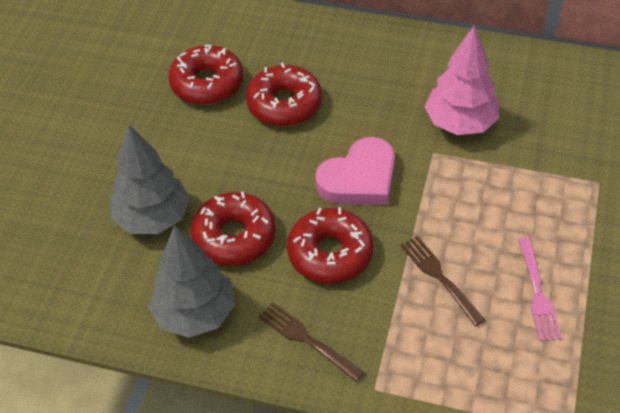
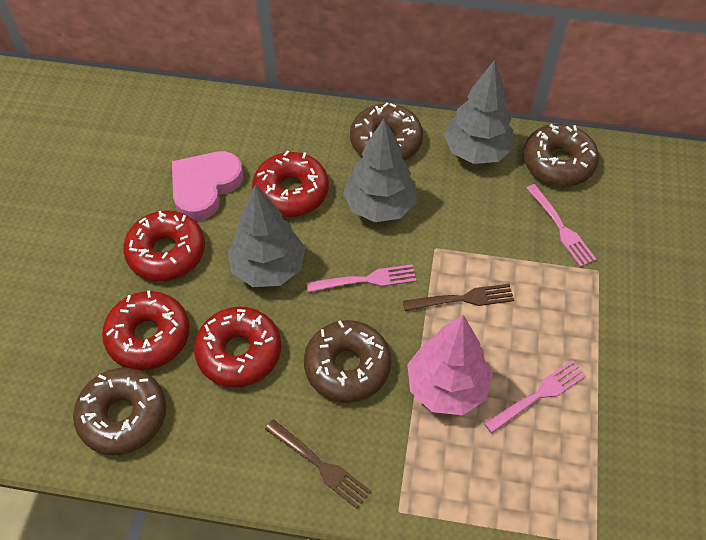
brown donut: none = 0 -> [73,368,166,455] [304,320,392,403] [350,102,423,161] [523,124,599,186] = 4
grey tree: [111,125,190,234] [148,225,235,338] = 2 -> [228,184,305,287] [343,118,417,222] [444,60,514,164] = 3
pink fork: [518,237,562,341] = 1 -> [306,264,417,293] [484,360,586,433] [526,184,597,267] = 3

